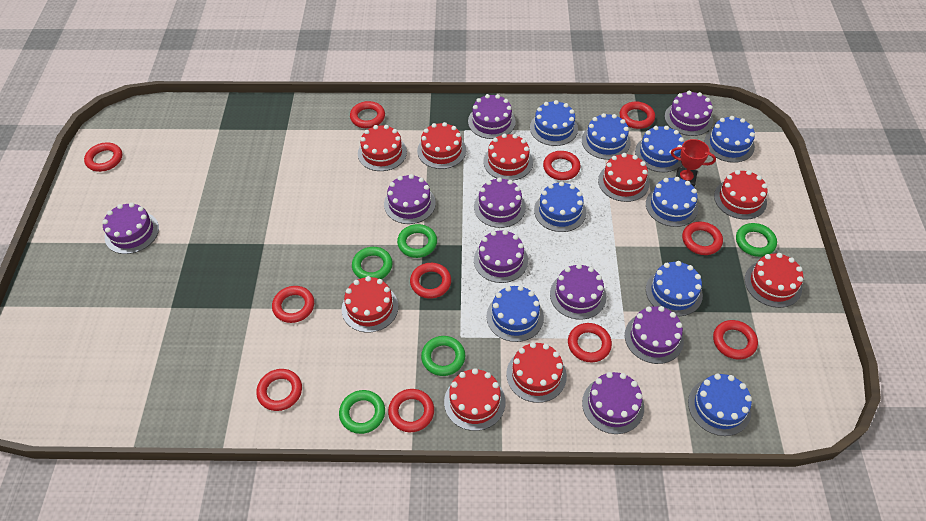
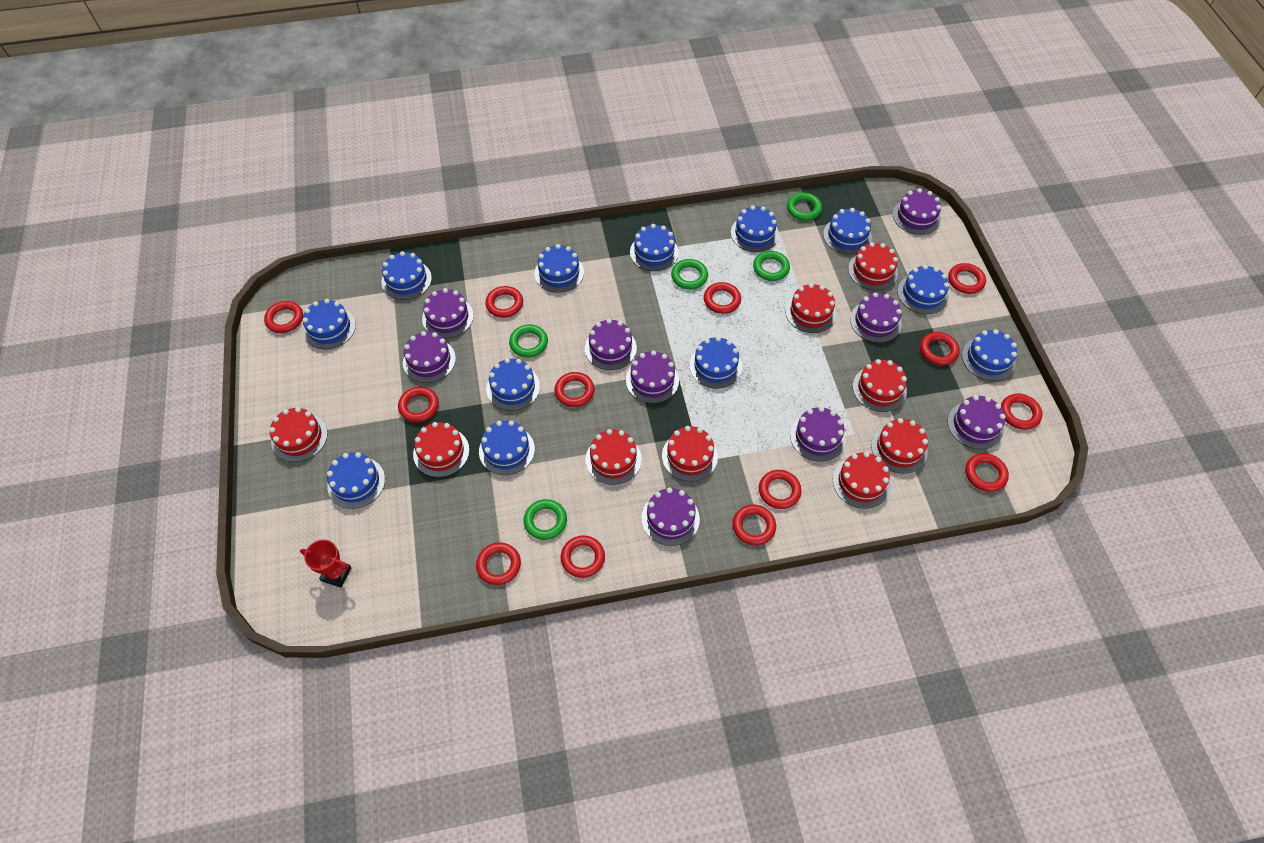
blue cake: [486,285,544,342] [530,100,578,146] [534,181,586,232] [582,113,631,160] [635,126,684,172] [646,177,698,227] [646,261,703,316] [688,374,752,436] [705,116,755,163] = 9 -> [302,299,356,349] [327,452,385,509] [381,251,432,300] [479,420,535,475] [486,358,540,411] [535,244,584,293] [630,224,679,271] [689,336,742,389] [731,206,779,252] [823,208,872,255] [898,265,949,314] [962,329,1017,381] = 12
red ring: [84,143,122,172] [256,369,302,411] [272,286,314,323] [350,101,385,128] [388,389,434,432] [410,263,451,298] [543,151,581,180] [568,323,612,362] [620,102,655,129] [682,222,723,255] [713,320,758,360] = 11 -> [264,301,303,333] [398,387,439,423] [476,543,521,585] [485,286,523,318] [554,372,594,407] [561,536,605,578] [704,282,741,314] [732,505,776,546] [759,470,802,509] [920,332,959,365] [948,263,986,294] [965,453,1009,492] [1001,394,1042,430] = 13

